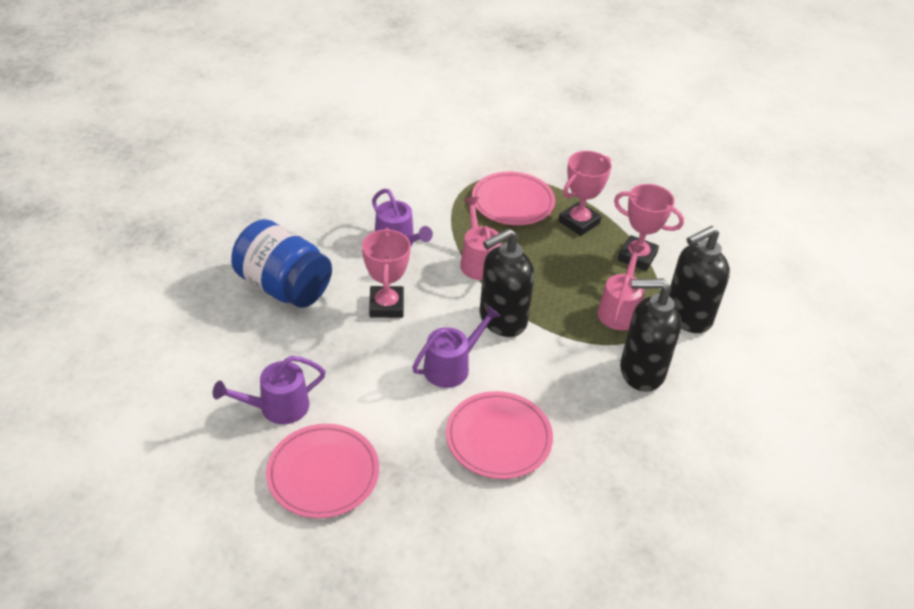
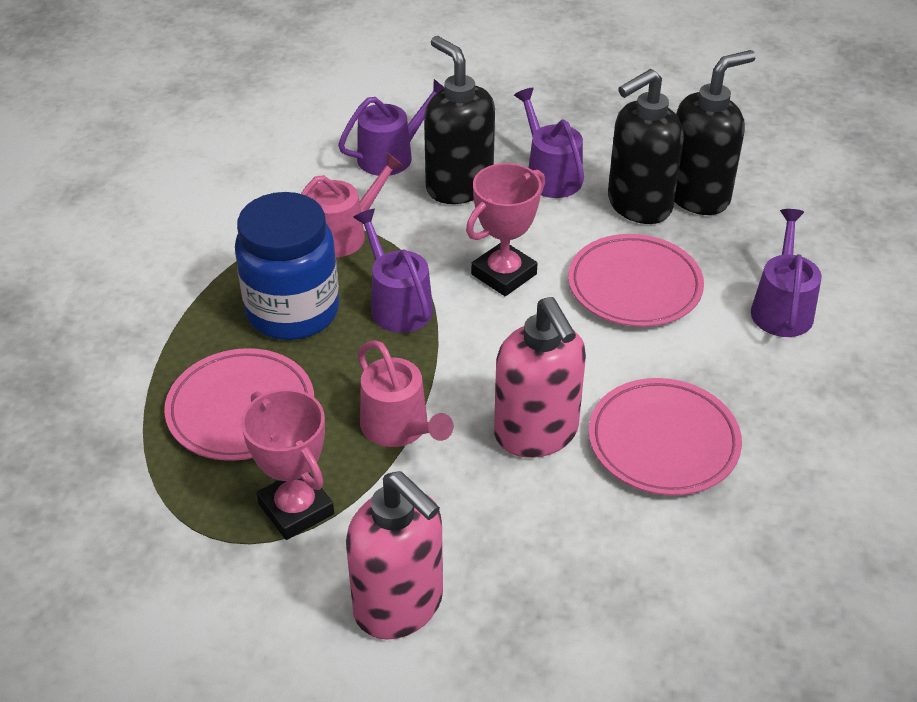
pink soap dispenser: none = 0 -> [346,471,443,640] [494,297,586,458] = 2
pink trophy: [362,228,411,318] [558,151,612,236] [614,184,684,271] = 3 -> [241,389,334,540] [466,163,545,296] = 2
purple watering can: [213,356,326,424] [372,189,433,246] [412,306,501,388] = 3 -> [338,79,445,176] [353,209,433,333] [514,88,584,198] [751,209,822,337] = 4

